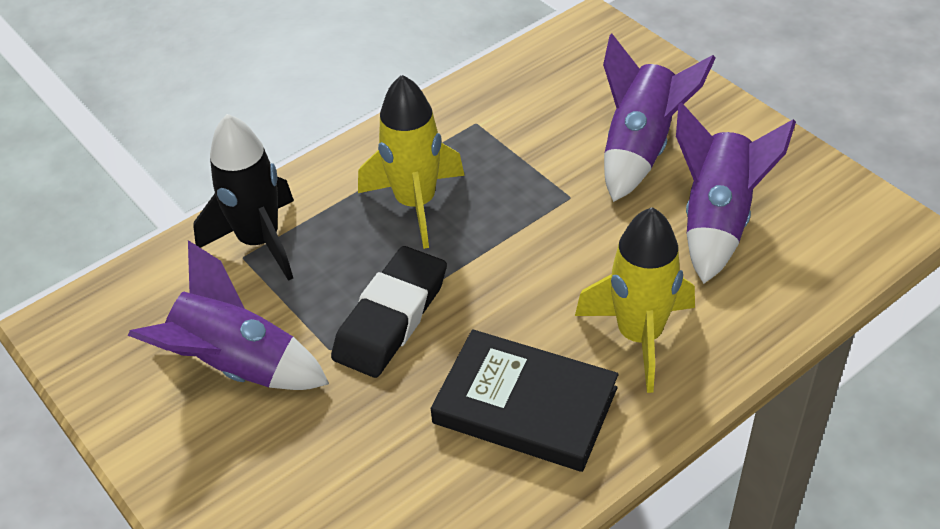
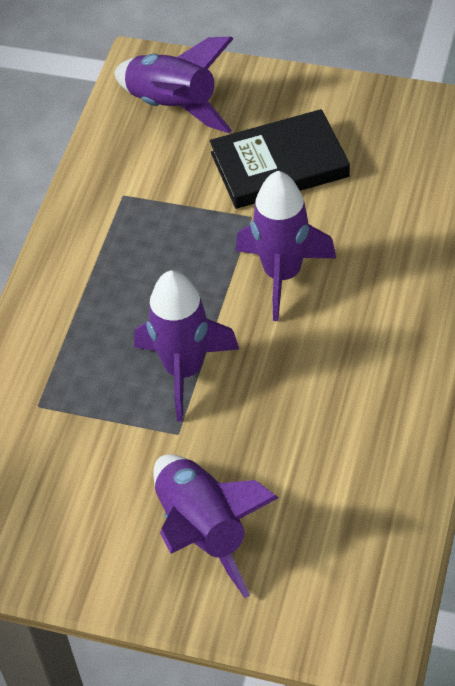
black eraser: [331,246,447,378] = 1 -> none = 0
black rocket: [193,114,294,281] = 1 -> none = 0
purple rocket: [128,240,329,390] [603,33,716,202] [676,102,796,284] = 3 -> [114,37,233,133] [134,270,239,422] [153,454,279,598] [236,171,336,321] = 4
yellow rocket: [358,75,465,249] [575,207,695,393] = 2 -> none = 0

